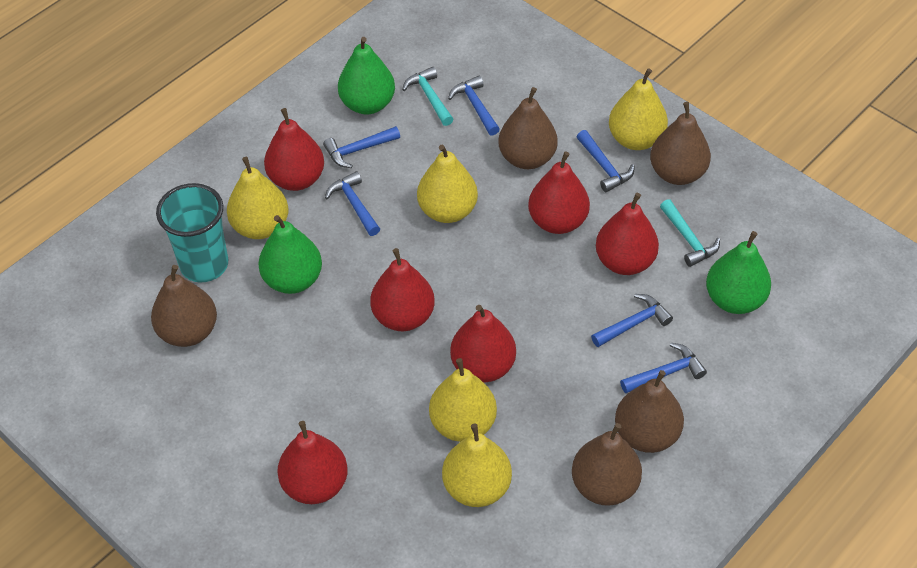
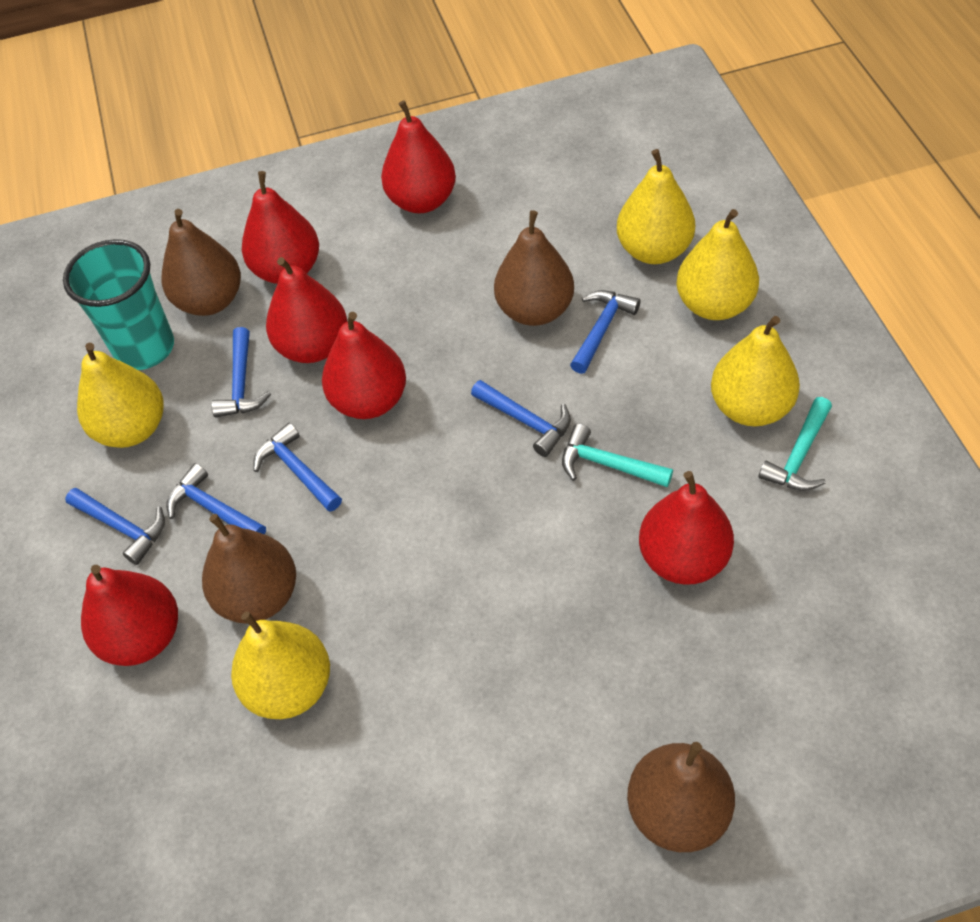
brown pear: [151,265,217,347] [498,87,558,169] [572,423,642,506] [615,370,684,453] [650,102,711,185] = 5 -> [162,209,241,316] [202,514,296,624] [494,210,574,326] [627,742,735,852] = 4
green pear: [258,215,322,294] [338,37,395,114] [706,231,771,314] = 3 -> none = 0

